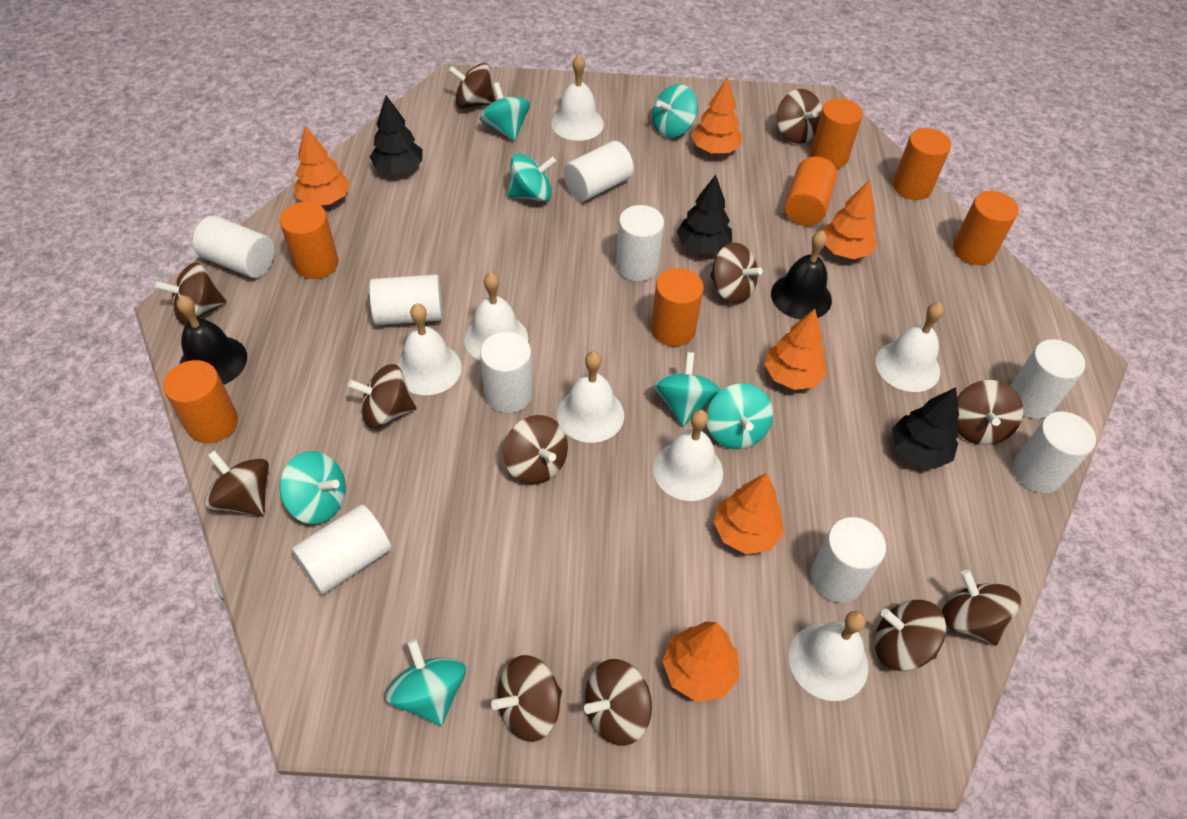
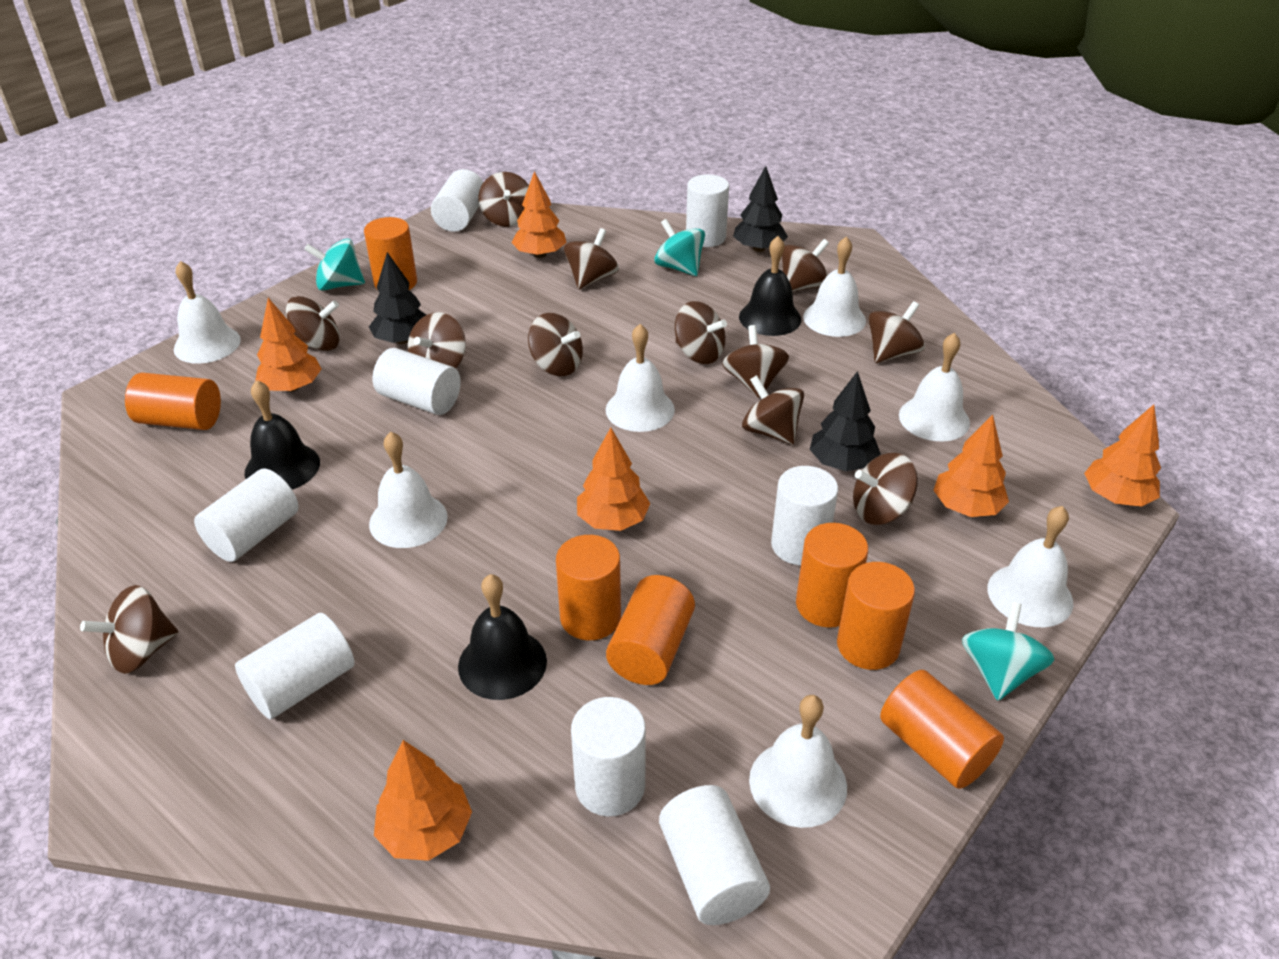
black bell: [177,295,247,385] [771,230,832,320] = 2 -> [245,380,320,490] [458,574,547,700] [739,236,801,336] = 3
turquoise spinning top: [279,451,346,524] [386,639,466,726] [480,82,530,141] [507,154,556,202] [652,84,698,138] [654,352,720,426] [707,383,773,449] = 7 -> [304,239,365,291] [654,219,705,276] [962,602,1055,701] = 3
white cylinder: [193,216,275,278] [292,504,391,595] [369,274,443,325] [480,332,533,413] [563,141,634,202] [616,205,664,281] [810,517,886,602] [1010,339,1085,419] [1013,411,1096,493] = 9 -> [194,469,299,562] [235,613,355,719] [373,348,461,415] [431,169,484,232] [571,697,646,816] [659,785,770,925] [686,174,729,247] [771,466,838,565] = 8

